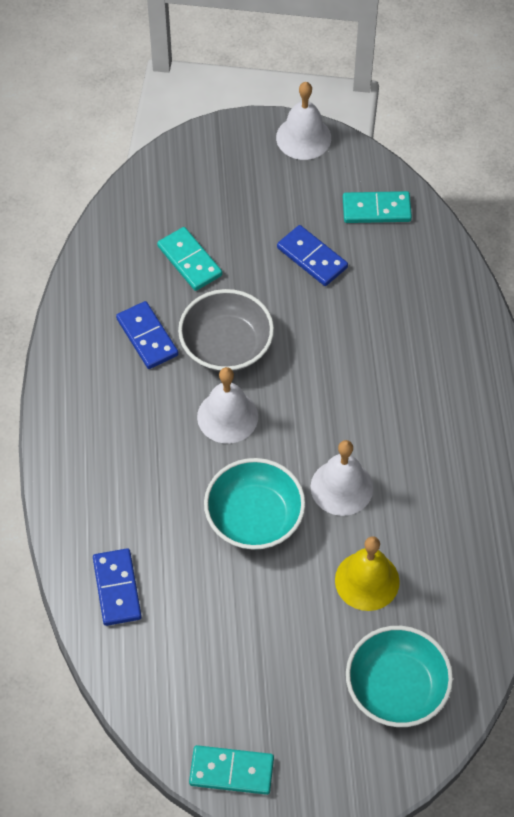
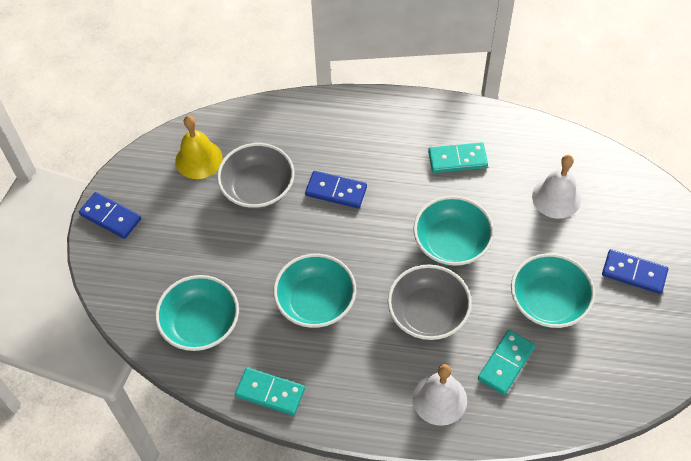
grey bowl: [178,289,274,372] = 1 -> [217,143,295,209] [388,264,472,340] = 2
turquoise bowl: [204,458,306,550] [346,626,453,727] = 2 -> [155,275,239,351] [273,254,356,328] [413,196,494,266] [511,253,595,328] = 4
white bell: [197,367,258,444] [276,82,331,160] [311,440,373,516] = 3 -> [413,364,467,426] [532,155,581,219] = 2

